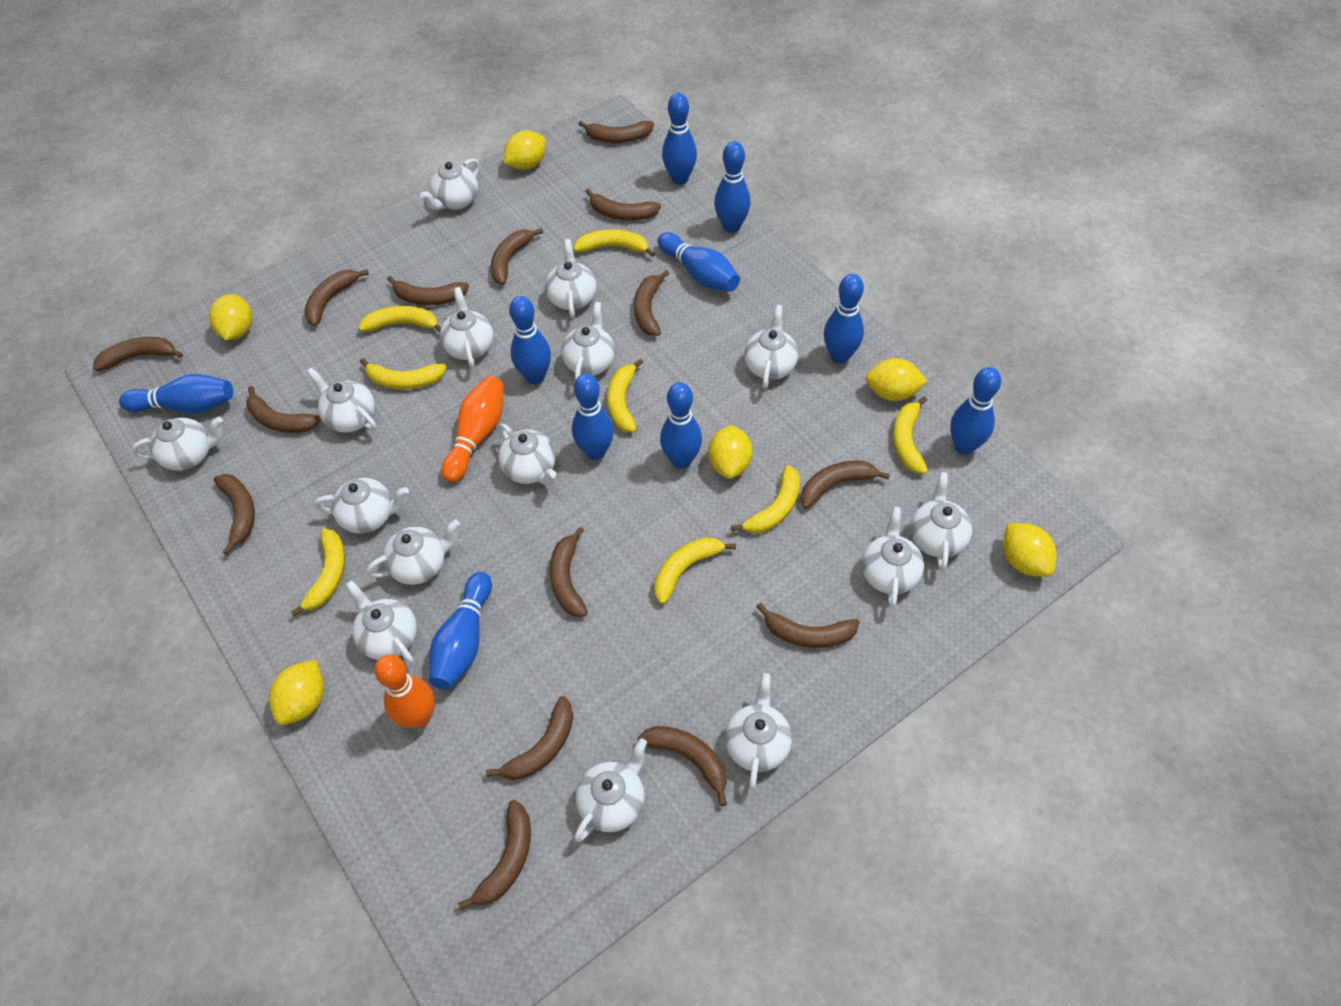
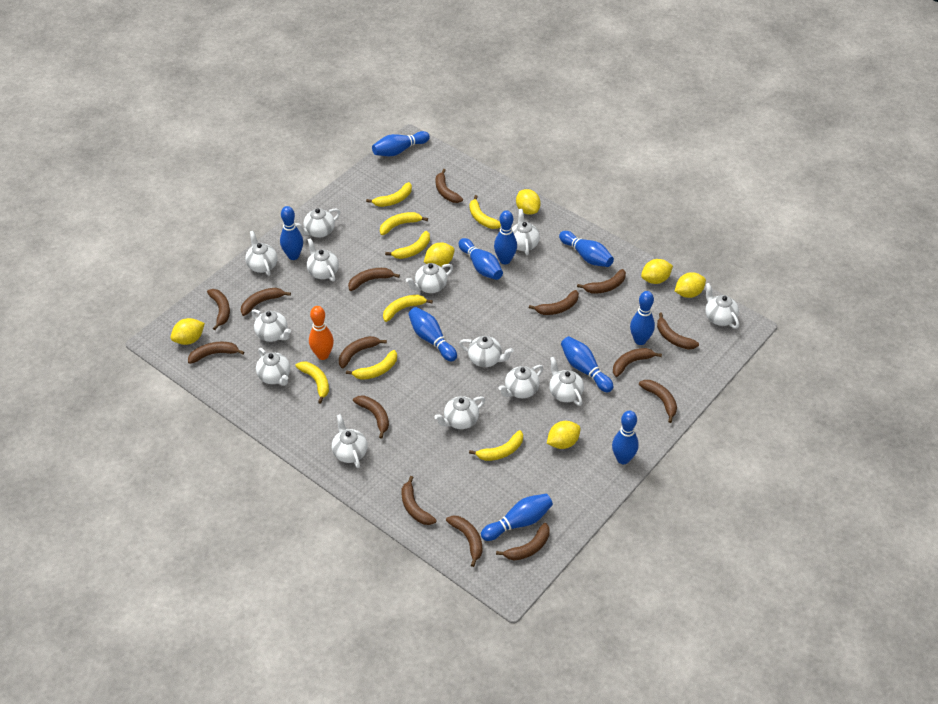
orange bowling pin: [374,655,435,728] [441,376,504,483] = 2 -> [309,306,334,360] = 1
white teapot: [132,417,223,471] [307,367,377,433] [314,478,409,533] [346,580,417,664] [367,519,460,585] [420,158,479,210] [440,287,493,368] [498,424,557,485] [545,239,597,318] [562,302,615,381] [574,738,647,842] [725,673,792,790] [744,305,798,389] [862,507,924,609] [910,472,972,571] = 15 -> [245,231,278,276] [251,309,291,342] [256,348,290,386] [295,208,340,238] [307,238,339,281] [332,414,368,468] [406,263,453,293] [434,396,485,429] [459,336,514,367] [498,365,544,398] [512,209,540,255] [549,357,584,406] [705,283,739,329] = 13

